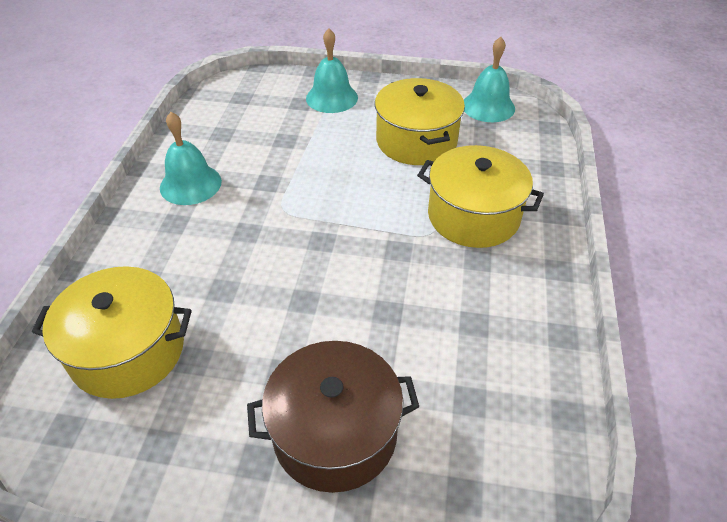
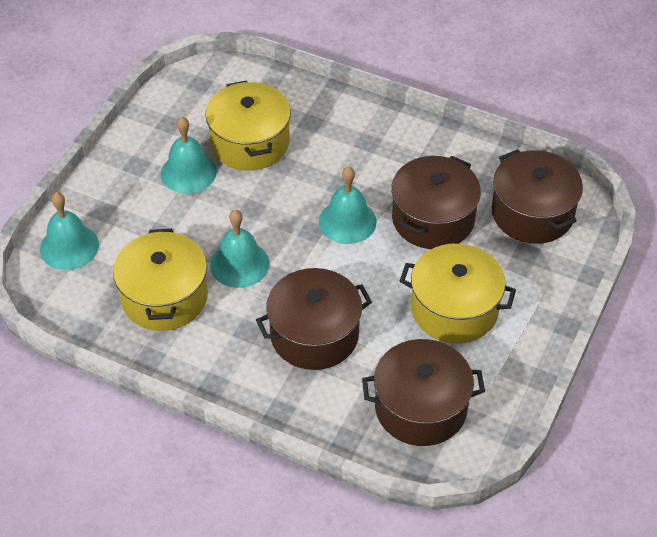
brown pot: [247,341,419,493] = 1 -> [256,268,372,370] [362,339,485,446] [391,156,481,249] [492,149,583,244] = 4
turquoise bell: [160,112,222,205] [306,29,358,113] [464,37,515,122] = 3 -> [40,192,99,270] [161,117,217,194] [210,210,269,288] [319,166,377,244] = 4

